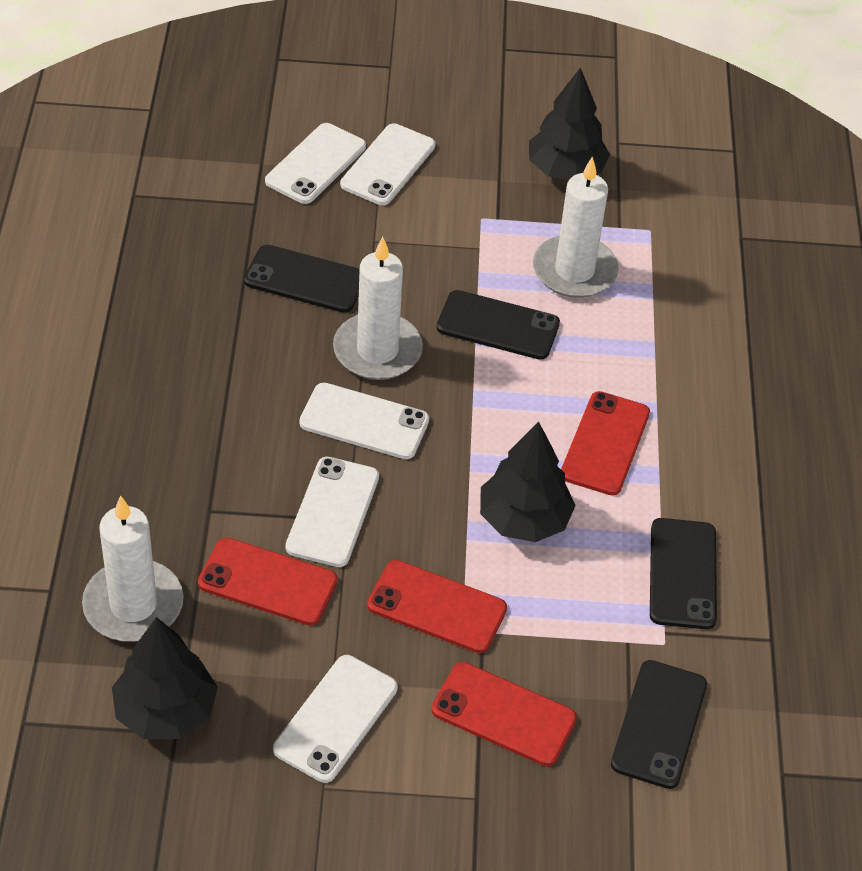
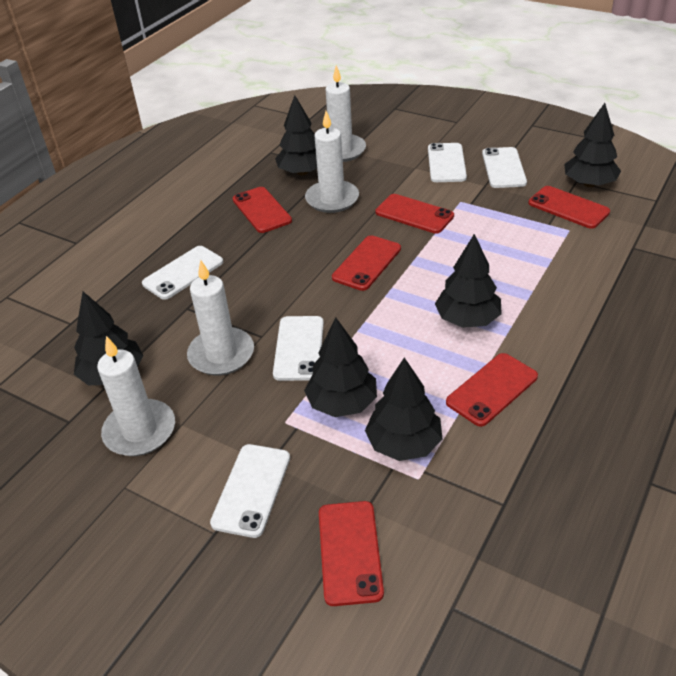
black phone: [244,245,360,313] [437,290,560,360] [611,660,707,789] [650,518,717,629] = 4 -> none = 0
black tree: [112,617,218,739] [480,421,576,542] [529,67,610,180] = 3 -> [74,292,144,385] [275,95,317,175] [304,318,377,417] [365,357,443,461] [435,234,502,328] [564,103,621,187] = 6
red phone: [198,537,338,626] [367,560,507,653] [432,662,577,766] [561,391,650,496] = 4 -> [233,187,292,233] [319,501,384,606] [332,235,401,291] [376,194,454,234] [446,353,538,427] [528,186,610,229] = 6
white candle: [82,496,184,641] [333,237,423,380] [533,156,619,298] = 3 -> [97,336,175,456] [187,260,254,376] [305,111,359,213] [326,65,366,162] = 4

